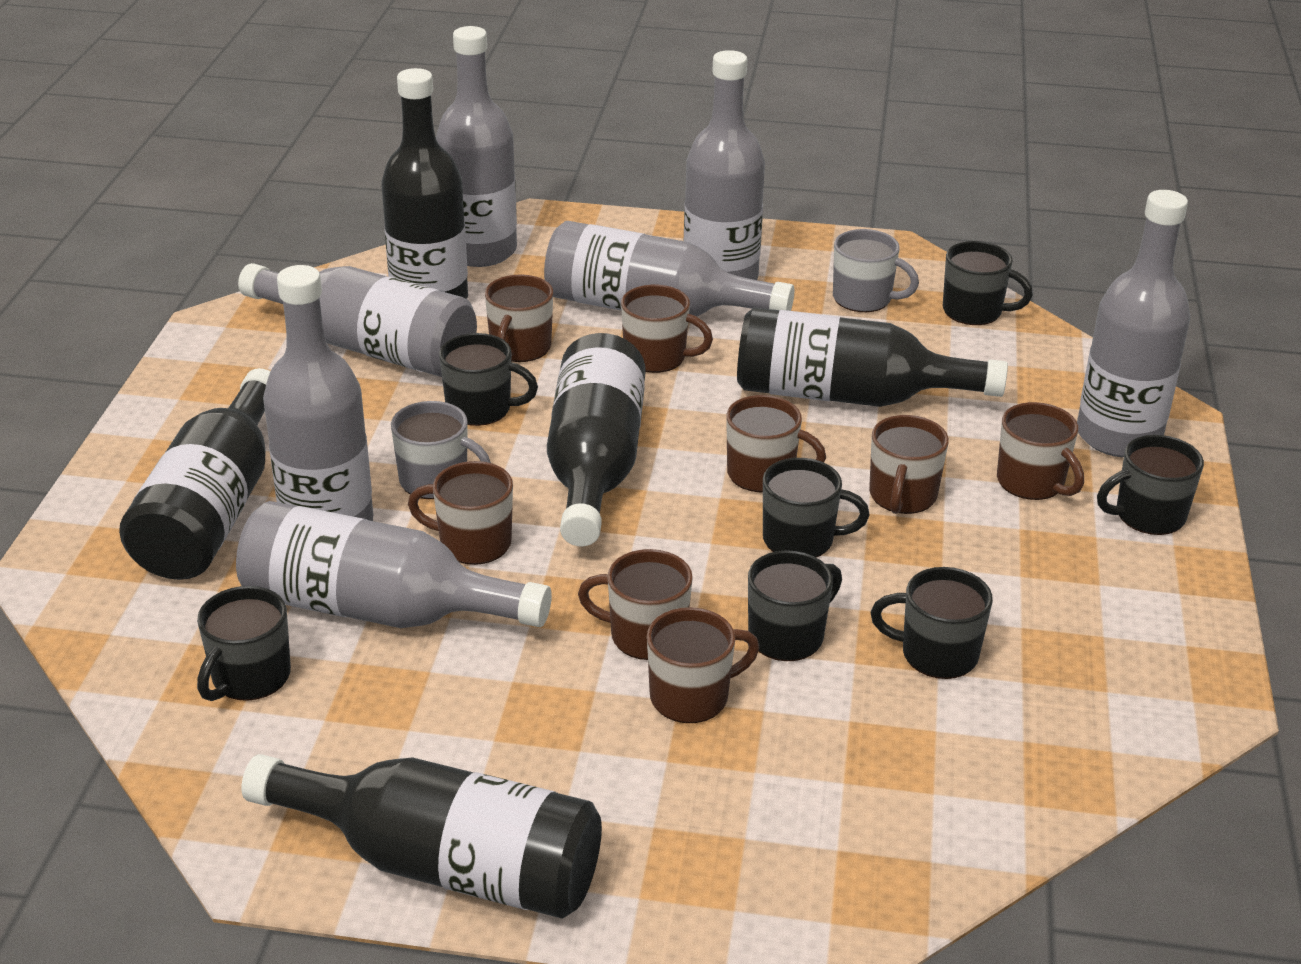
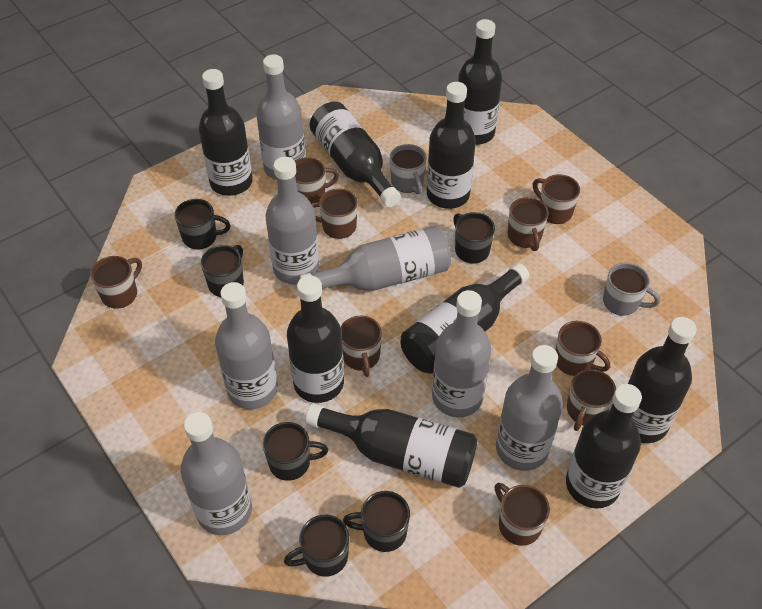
black bottle: [119,368,270,580] [241,754,602,919] [381,68,468,299] [547,333,645,546] [737,307,1008,407] = 5 -> [199,69,253,196] [287,276,344,403] [305,403,477,488] [309,102,401,207] [401,263,529,374] [427,82,476,209] [458,19,502,145] [566,384,642,508] [627,317,697,443] = 9
black mug: [197,586,291,701] [439,333,538,426] [748,550,842,661] [763,458,869,558] [871,567,993,679] [943,241,1033,325] [1097,435,1204,535] = 7 -> [174,199,231,250] [201,245,244,297] [263,422,328,481] [284,515,349,577] [343,491,410,552] [453,212,495,264] = 6
brown mug: [408,461,513,565] [485,275,553,362] [578,549,693,660] [621,285,713,373] [647,607,759,723] [726,395,826,492] [869,415,949,514] [997,402,1084,500] = 8 -> [90,256,142,309] [295,157,339,204] [312,188,358,239] [341,315,382,377] [495,483,550,546] [508,197,548,251] [533,174,580,224] [556,321,610,376] [567,369,616,431] = 9

